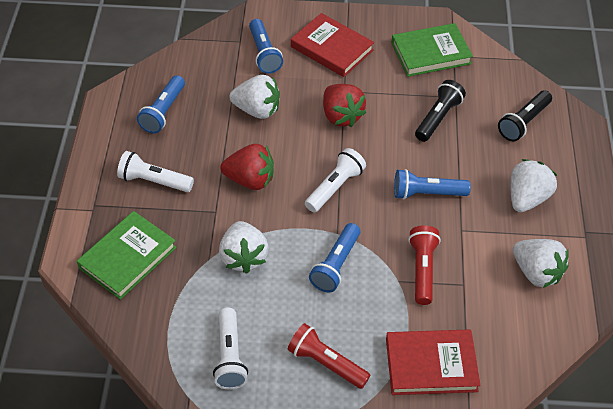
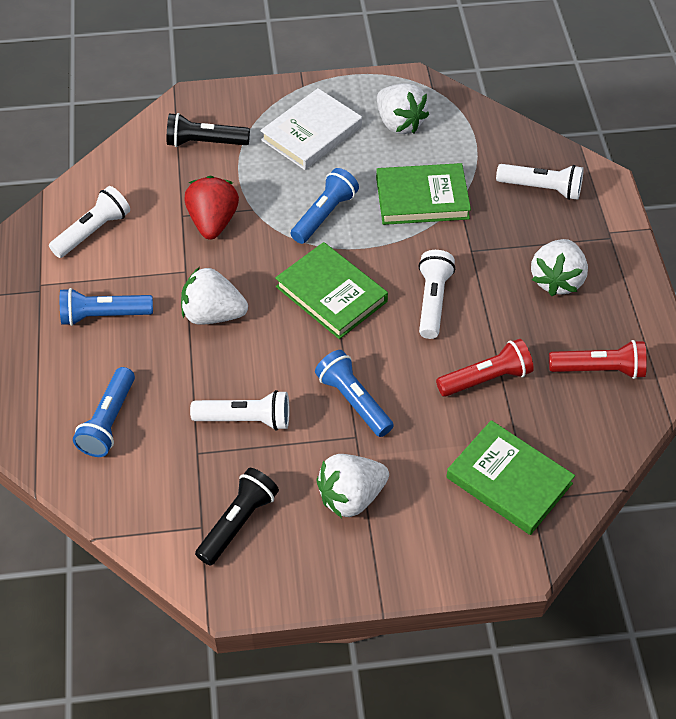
green book: [77,211,176,300] [391,23,473,77] = 2 -> [275,242,388,339] [376,163,471,225] [446,420,575,535] = 3
red book: [291,13,374,77] [386,329,480,395] = 2 -> none = 0
red strawberry: [220,144,274,190] [323,84,366,127] = 2 -> [184,176,239,240] = 1
white book: none = 0 -> [260,88,362,170] = 1
white flashlight: [117,151,194,192] [213,307,248,389] [305,148,366,212] = 3 -> [49,186,130,258] [190,390,289,430] [418,250,455,339] [496,164,584,200] = 4

